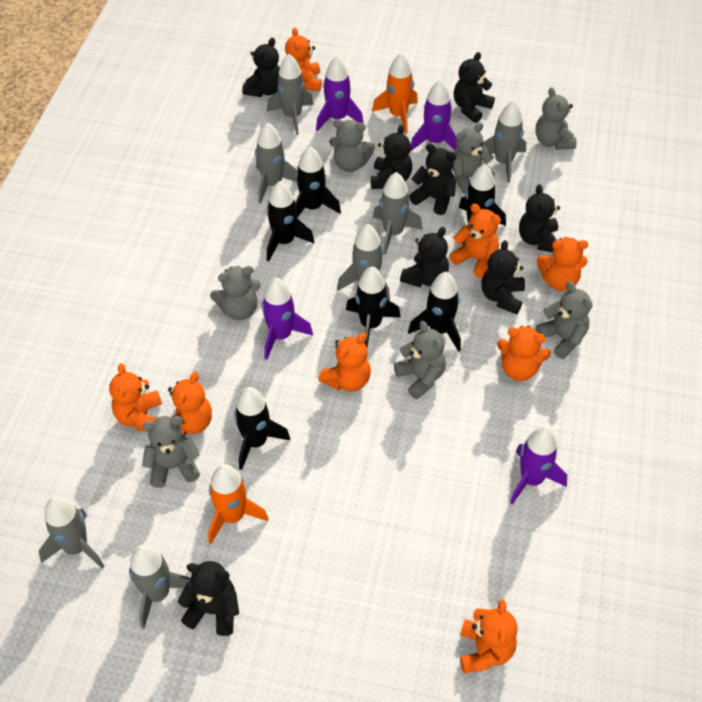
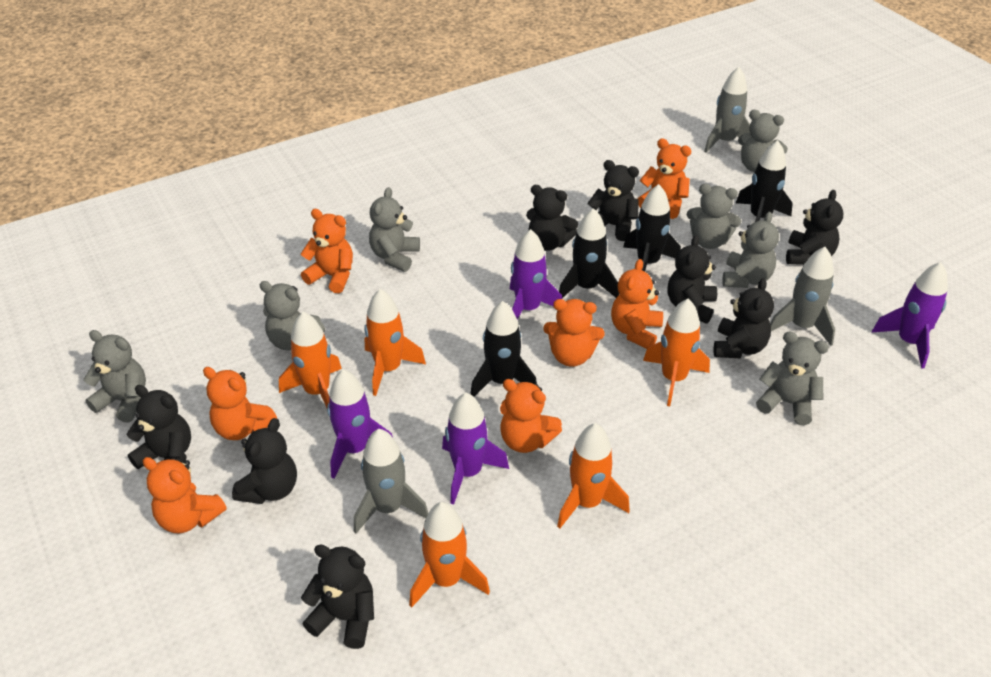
black rocket: [234,387,290,470] [266,181,314,262] [295,146,341,217] [346,266,401,347] [408,272,461,351] [459,164,506,245] = 6 -> [471,301,537,397] [559,208,619,298] [623,184,681,272] [736,140,793,222] = 4
grey rocket: [39,496,104,568] [129,544,191,629] [255,122,297,204] [267,54,314,135] [337,224,390,301] [373,172,423,255] [483,100,526,183] = 7 -> [354,429,428,534] [704,67,751,152] [770,247,835,346] = 3
orange rocket: [208,464,268,544] [372,53,418,134] = 2 -> [279,312,342,408] [364,289,426,396] [409,502,490,608] [557,423,630,529] [643,299,710,406] = 5
orange teddy bear: [109,363,162,432] [168,372,212,436] [285,27,322,91] [318,333,371,392] [449,204,501,278] [460,599,518,673] [497,326,551,381] [537,237,588,291] = 8 -> [142,457,227,533] [203,367,277,440] [301,209,353,293] [500,379,562,453] [543,299,605,367] [611,259,663,349] [638,138,692,219] = 7

